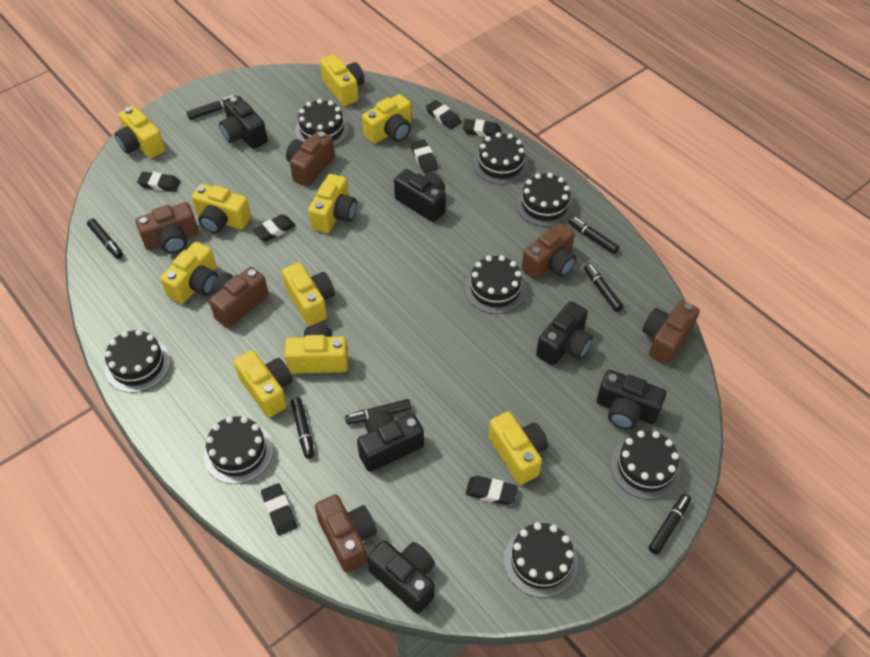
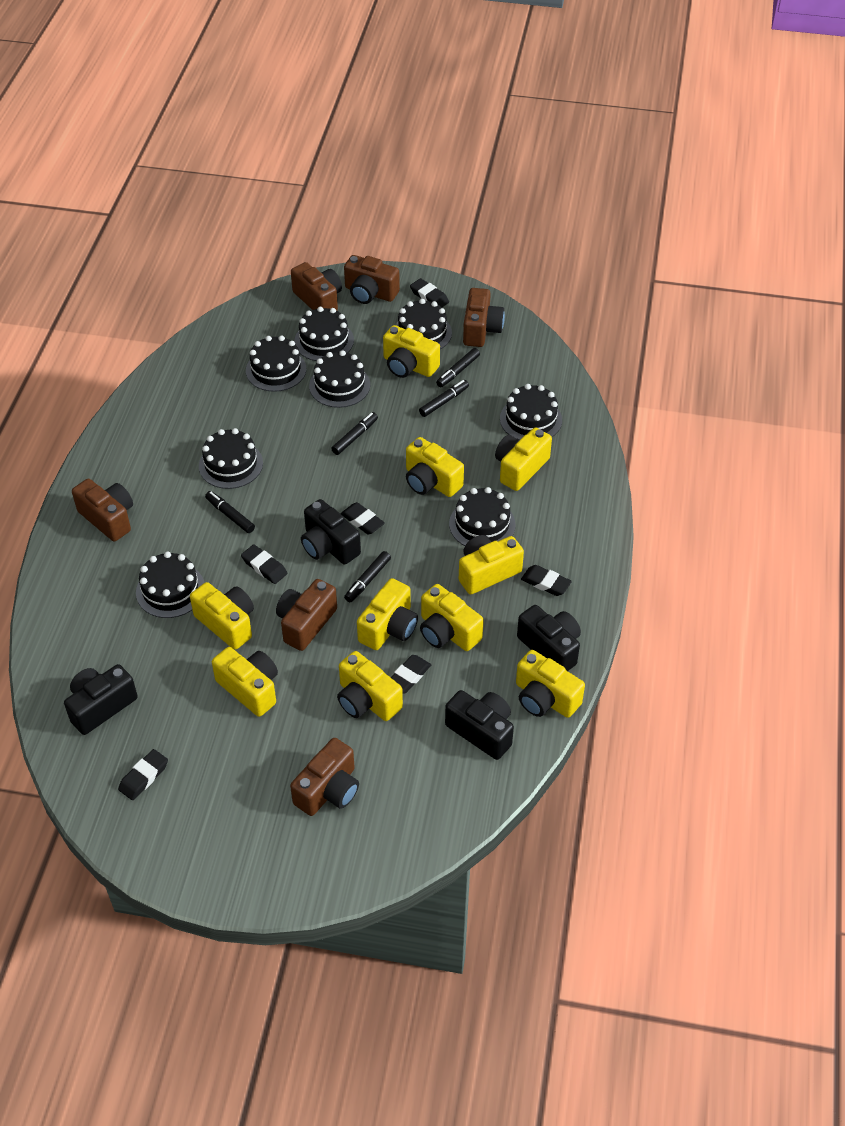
black camera: [219,96,268,149] [357,410,424,472] [367,540,435,614] [394,169,446,222] [536,301,593,366] [597,370,666,429] = 6 -> [64,664,138,735] [301,499,361,564] [445,690,514,760] [517,605,581,671] = 4
black eraser: [137,172,181,192] [252,214,296,242] [261,483,297,535] [411,139,438,173] [426,100,461,129] [463,119,501,137] [465,476,518,505] = 7 -> [118,749,168,800] [241,545,287,584] [341,502,385,535] [391,655,431,693] [410,278,449,307] [521,565,572,596] = 6
black marker: [87,219,123,259] [187,95,236,120] [291,397,314,459] [345,399,411,425] [569,217,619,254] [584,263,623,312] [649,494,691,555] = 7 -> [205,491,255,533] [331,412,378,455] [344,551,391,602] [419,380,469,417] [436,348,480,387] = 5

